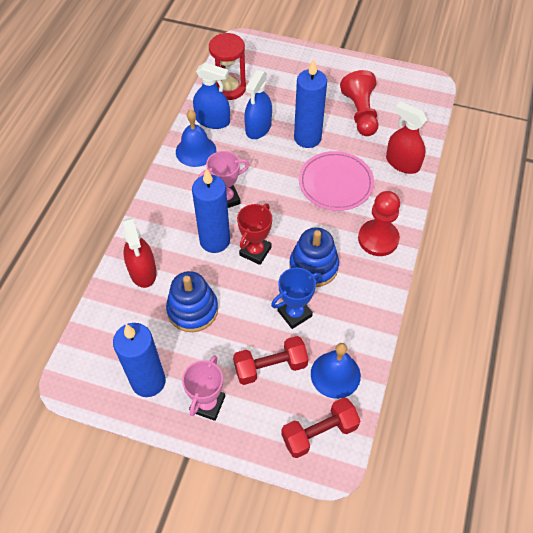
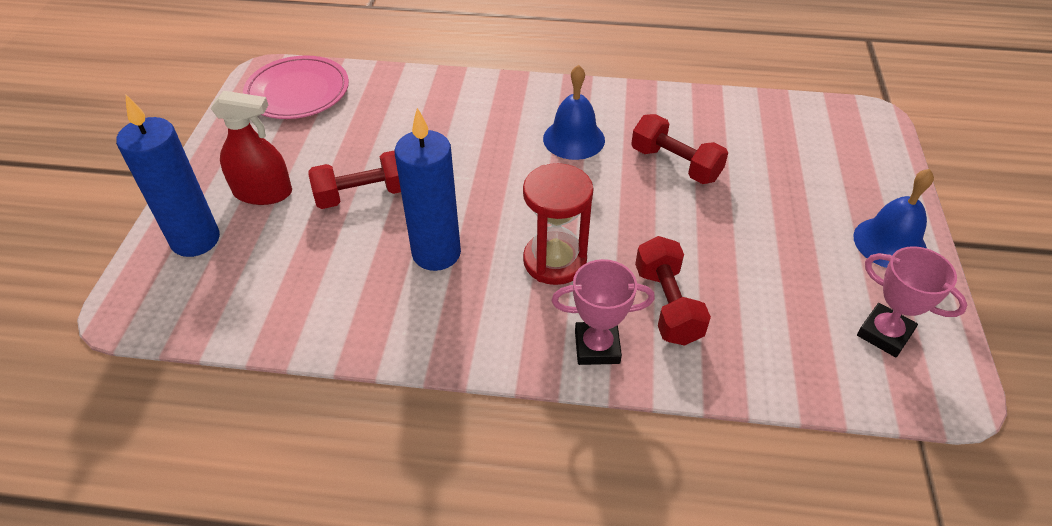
blue candle: [113,323,166,397] [192,168,230,253] [294,59,327,148] = 3 -> [116,95,220,257] [395,108,461,271] = 2
blue spray bottle: [193,62,230,129] [244,70,272,139] = 2 -> none = 0
blue stacking toy: [166,271,218,332] [289,227,339,287] = 2 -> none = 0
blue trophy: [271,267,321,329] = 1 -> none = 0
red dumbbell: [233,336,308,385] [281,398,360,458] = 2 -> [308,150,401,209] [631,114,728,184] [635,236,711,346] = 3
red pawn: [340,70,379,136] [358,191,400,256] = 2 -> none = 0
red spray bottle: [123,217,157,288] [386,101,428,174] = 2 -> [211,91,292,205] = 1
red trophy: [237,203,272,265] = 1 -> none = 0

